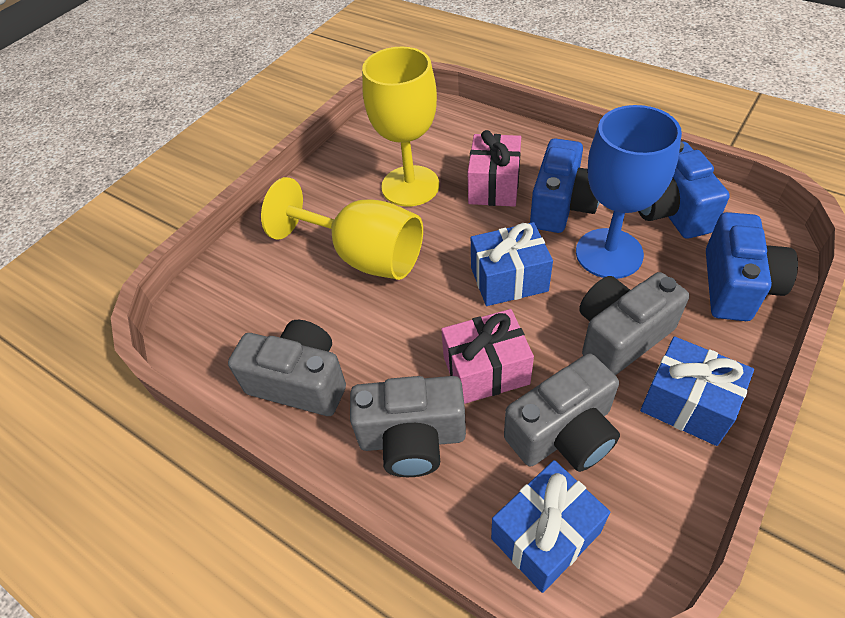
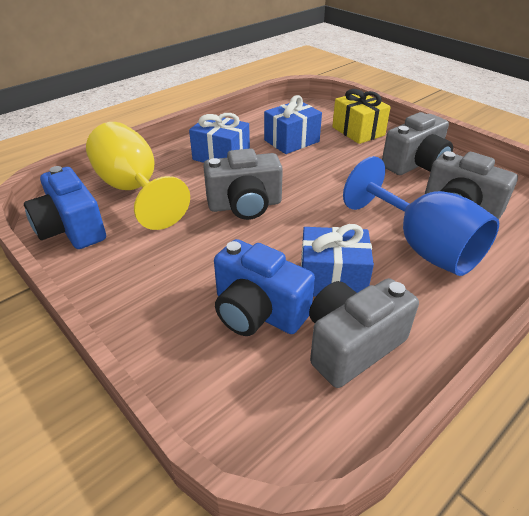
blue camera: [530,138,600,233] [638,141,730,239] [706,212,798,321] = 3 -> [24,166,106,249] [214,239,315,336] = 2
pink gift: [441,309,534,404] [468,130,521,207] = 2 -> none = 0
yellow gift: none = 0 -> [332,89,391,144] = 1
yellow goblet: [261,177,423,280] [362,47,439,207] = 2 -> [86,122,190,230] = 1

